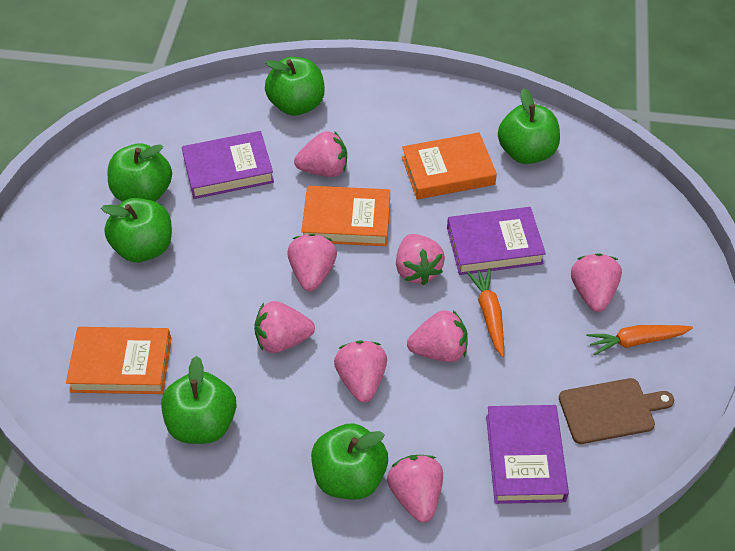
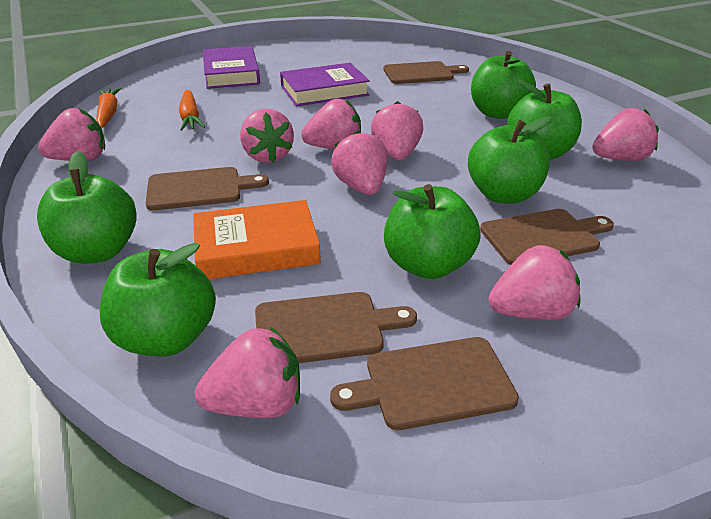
brown cutting board: [559,378,674,444] = 1 -> [146,167,269,210] [255,292,417,363] [330,337,519,430] [383,61,469,84] [480,209,614,265] = 5
orange book: [66,327,171,394] [301,186,390,246] [402,133,497,199] = 3 -> [193,200,321,279] = 1
purple book: [182,131,274,199] [447,207,546,275] [486,405,569,504] = 3 -> [203,46,260,89] [280,63,370,106] = 2

